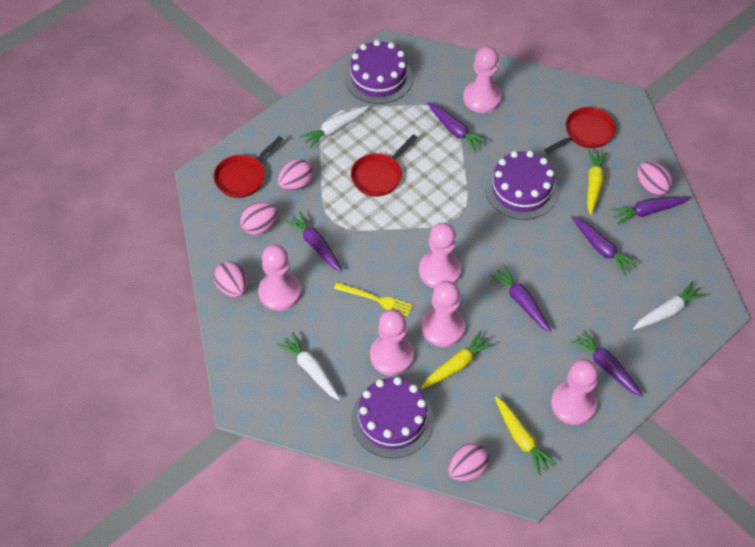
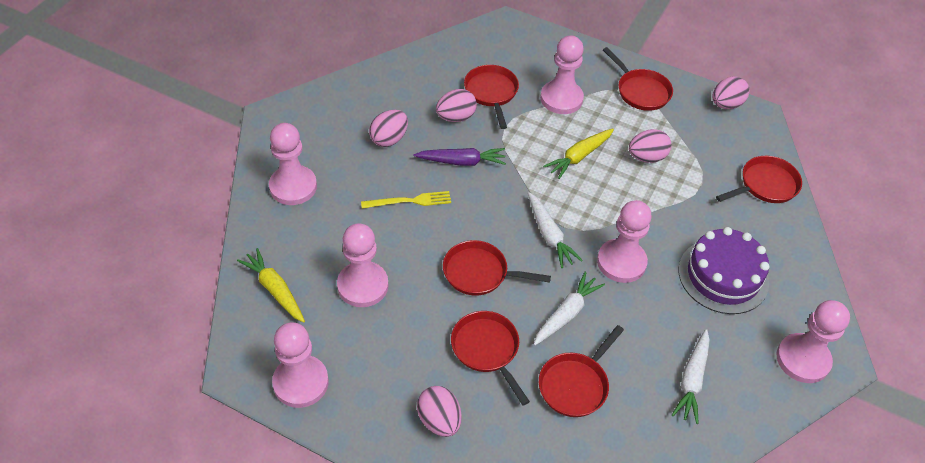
purple cake: [345,40,413,104] [351,377,434,458] [485,151,558,220] = 3 -> [678,227,769,314] = 1
purple carrot: [285,211,342,272] [427,102,488,152] [490,265,551,332] [570,329,643,397] [572,216,639,275] [611,197,690,225] = 6 -> [414,148,506,166] = 1
red pan: [214,136,283,198] [351,134,418,197] [544,107,616,154] = 3 -> [443,240,551,296] [451,311,530,405] [464,65,519,129] [539,325,624,417] [603,47,673,111] [716,156,802,203] = 6
yellow carrot: [421,331,495,389] [495,396,557,475] [587,149,607,215] = 3 -> [237,248,305,323] [543,128,614,179] = 2

